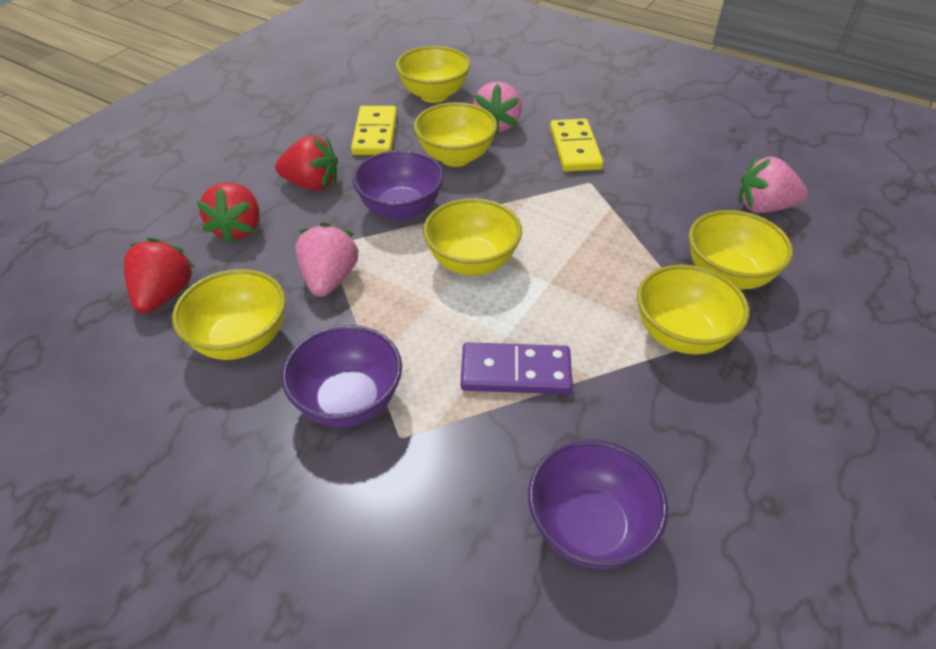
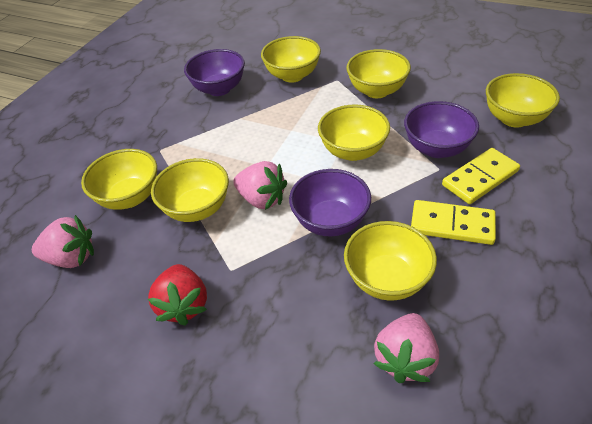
purple domino: [460,342,573,394] = 1 -> none = 0
red strawberry: [124,238,195,313] [196,182,259,244] [275,135,338,191] = 3 -> [148,264,207,325] = 1
yellow bowl: [172,269,286,360] [396,46,470,103] [414,102,497,167] [423,198,522,276] [637,264,749,355] [689,210,793,290] = 6 -> [81,149,157,210] [151,158,229,222] [261,36,321,83] [318,104,390,161] [344,221,437,301] [346,49,411,98] [486,73,560,127] = 7

